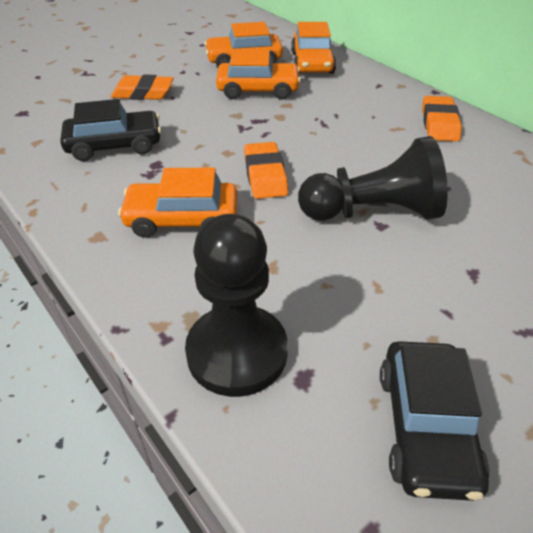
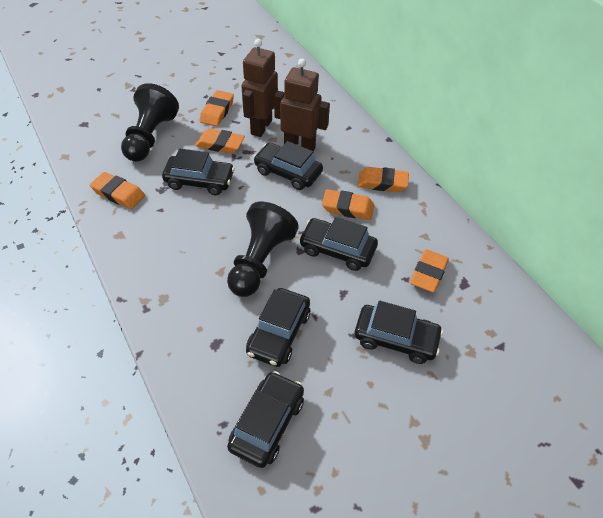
black car: [60,99,161,161] [380,341,490,501] = 2 -> [162,149,235,195] [227,371,304,468] [246,288,310,367] [253,141,323,190] [299,217,378,271] [354,301,443,364] = 6
brown robot: none = 0 -> [241,39,278,137] [274,59,330,151] = 2
orange car: [118,168,237,238] [204,22,283,67] [216,49,301,100] [291,22,336,74] = 4 -> none = 0
orange eraser: [111,74,174,100] [244,142,288,199] [422,96,462,141] = 3 -> [90,172,145,209] [195,128,245,154] [200,90,234,127] [322,189,374,220] [358,167,409,192] [410,249,449,293] = 6

